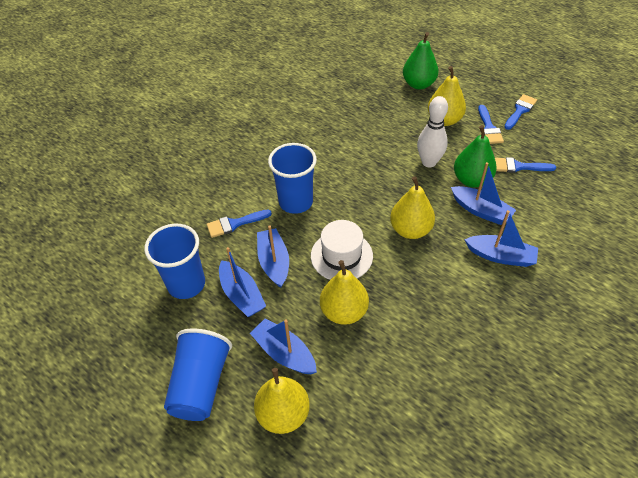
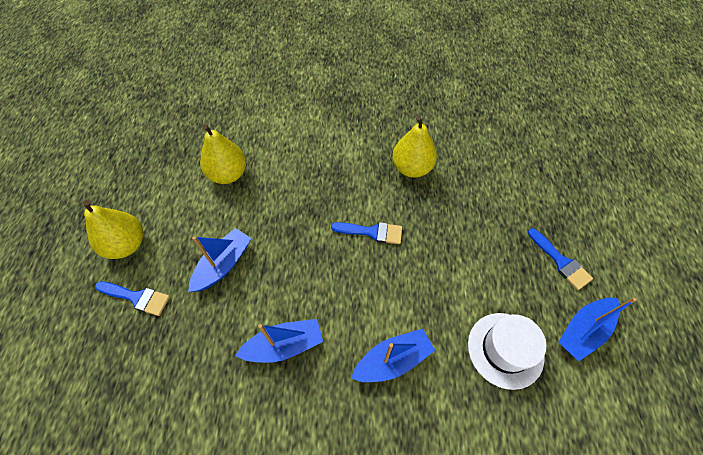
blue boat: [219,247,266,317] [250,318,317,374] [257,226,289,288] [451,162,516,225] [464,210,538,267] = 5 -> [188,228,252,292] [235,319,323,363] [351,329,435,382] [558,297,637,361] = 4
blue brush: [207,209,272,238] [478,105,504,144] [495,157,556,173] [504,94,537,130] = 4 -> [95,281,170,316] [331,222,402,244] [528,228,593,290] = 3
blue cup: [144,224,205,299] [164,329,232,421] [268,143,317,214] = 3 -> none = 0
green pear: [403,32,438,90] [454,125,497,188] = 2 -> none = 0
white bowling pin: [417,96,448,167] = 1 -> none = 0
yellow pear: [254,368,310,434] [320,260,369,325] [390,176,435,239] [428,66,466,126] = 4 -> [83,200,143,259] [200,124,246,184] [392,116,437,178] = 3

